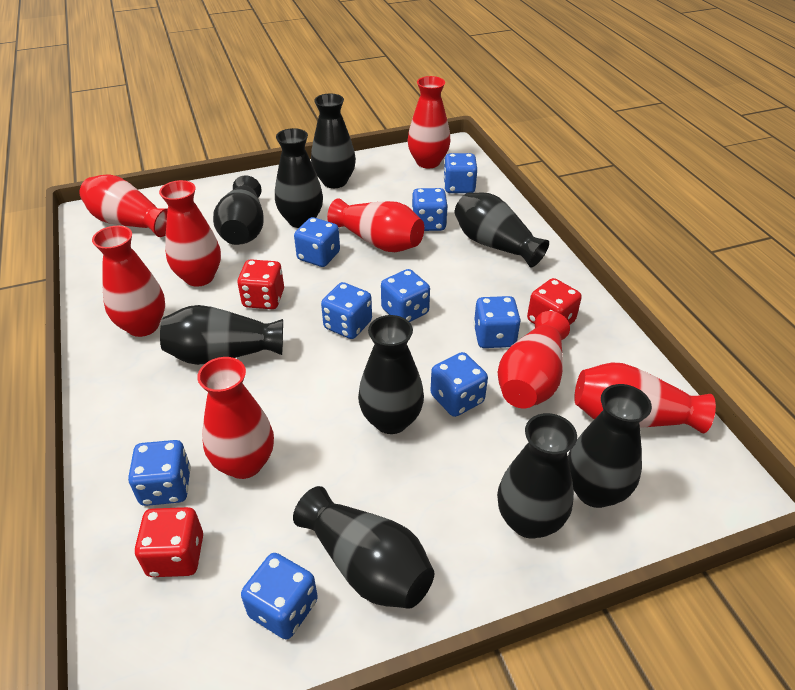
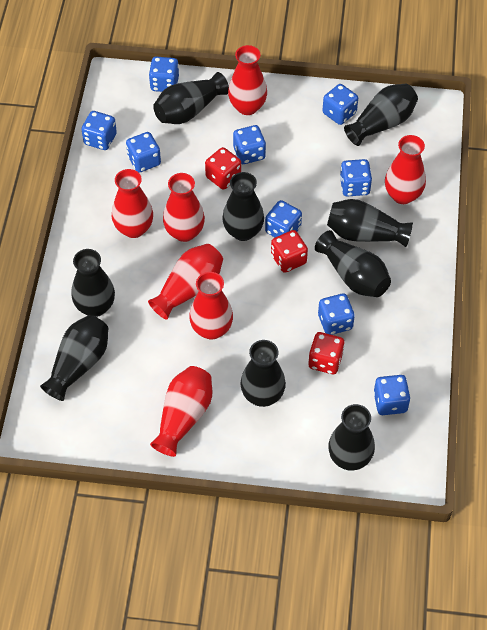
red vase: [79,174,168,237] [92,226,165,337] [159,180,221,287] [197,357,274,479] [327,198,424,252] [408,76,450,168] [498,311,570,409] [574,362,716,433] = 8 -> [112,169,153,238] [148,244,223,320] [150,366,212,457] [163,173,205,242] [189,272,233,339] [228,45,267,115] [385,135,426,204] = 7

